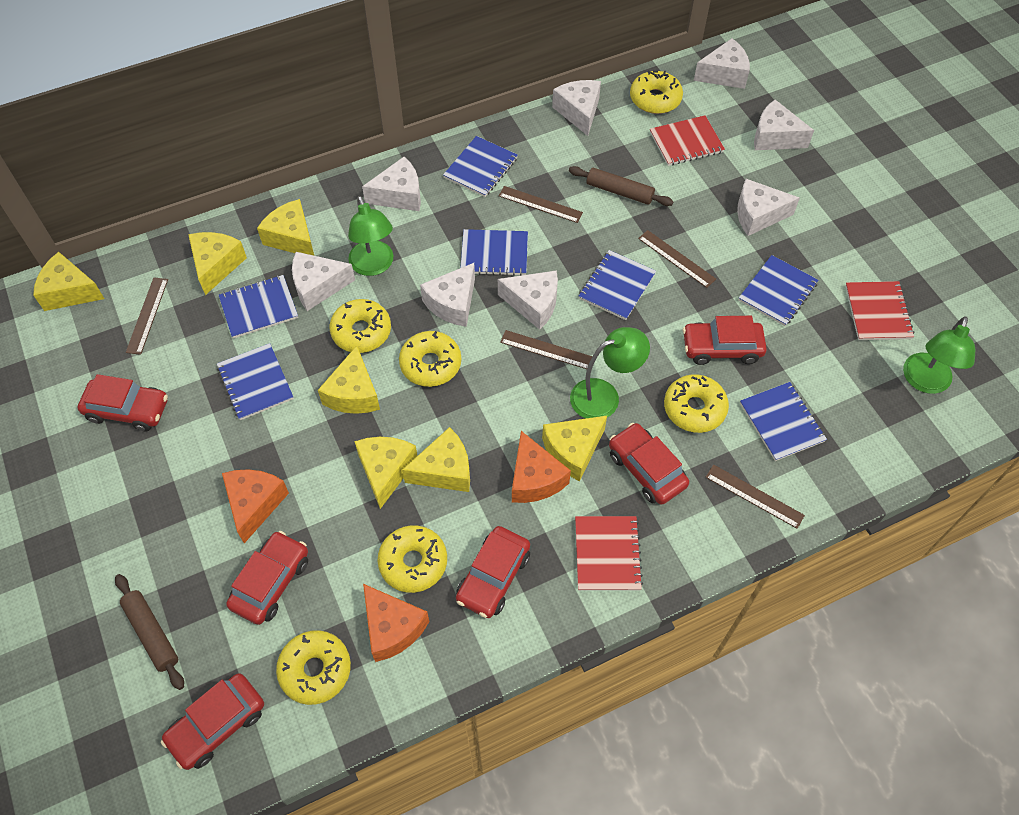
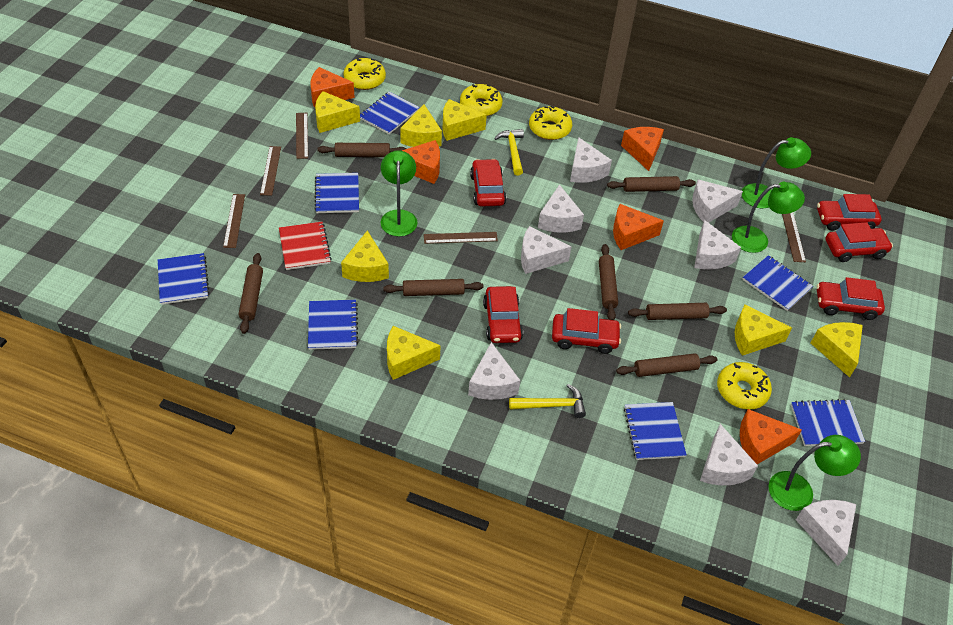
brown rolling pin: [115,574,184,690] [569,166,674,206] = 2 -> [239,253,263,334] [317,143,407,157] [383,279,484,296] [599,244,618,320] [607,176,696,192] [616,353,717,377] [628,303,727,320] = 7
green lamp: [348,196,394,276] [570,327,650,419] [903,316,975,394] = 3 -> [380,150,418,236] [732,182,805,253] [742,137,811,208] [768,435,861,511] = 4
orange cheese: [222,469,289,543] [363,584,429,662] [512,431,571,503] = 3 -> [311,67,355,107] [402,140,440,184] [613,204,664,250] [621,127,664,171] [740,409,802,464] = 5
red notebook: [575,516,643,591] [650,115,725,166] [845,281,914,340] = 3 -> [279,222,332,270] = 1
yellow donut: [276,630,351,705] [329,299,391,353] [378,525,447,593] [399,331,461,387] [630,71,683,114] [664,374,729,433] = 6 -> [343,58,386,90] [460,84,502,116] [529,106,572,140] [717,362,772,409] = 4
yellow hammer: none = 0 -> [494,129,524,176] [509,384,586,418] = 2

